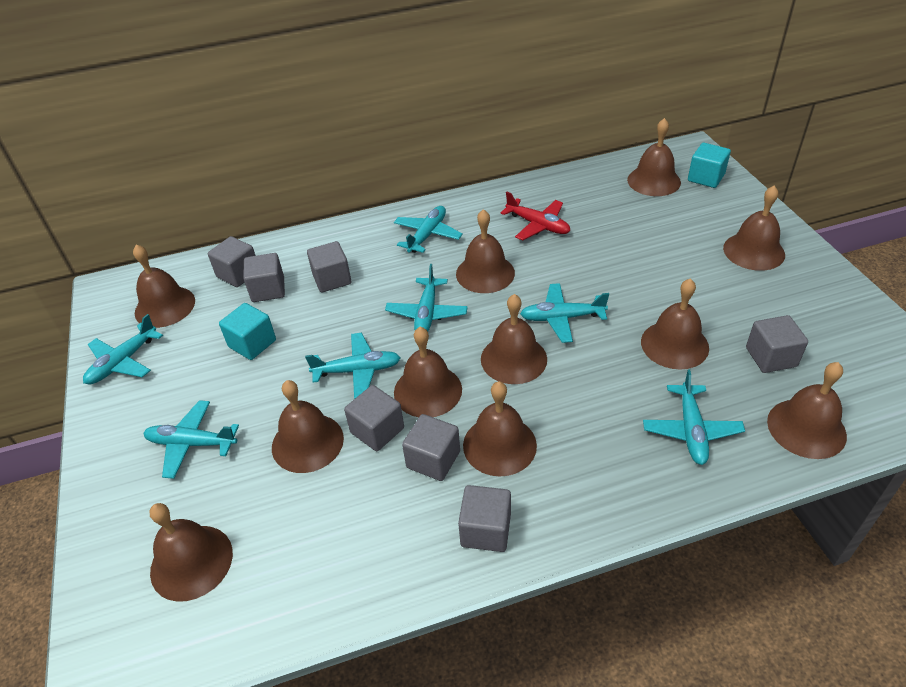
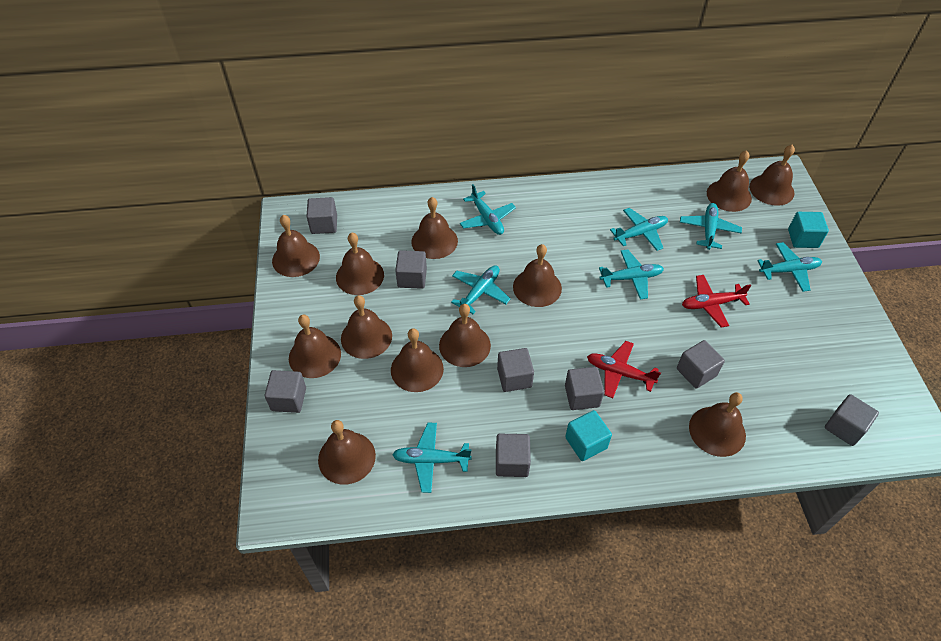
brown bell: [133,245,195,328] [150,503,233,602] [272,380,344,473] [394,327,462,417] [456,209,515,293] [463,381,537,477] [481,294,547,384] [627,118,681,196] [641,278,709,369] [723,186,785,271] [767,362,847,459] = 11 -> [272,215,320,277] [289,315,341,378] [318,420,376,485] [336,233,384,295] [341,295,392,359] [391,328,444,392] [411,197,458,259] [439,304,491,367] [513,244,562,307] [689,392,746,457] [707,150,752,212] [749,145,795,206] = 12
grey cube: [208,236,256,287] [243,253,285,302] [307,241,351,292] [344,385,404,451] [402,414,460,481] [458,485,511,552] [746,315,808,373] = 7 -> [265,370,306,413] [306,197,337,234] [395,250,427,289] [496,434,531,477] [497,348,534,392] [565,367,604,410] [677,340,725,389] [825,394,879,446] = 8
red plane: [501,192,570,240] = 1 -> [587,341,661,398] [682,275,751,327] = 2

